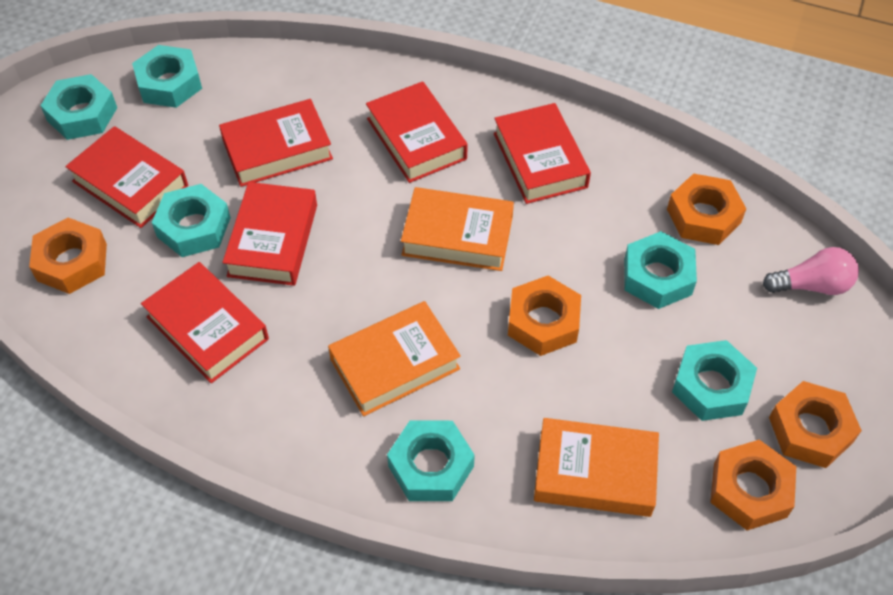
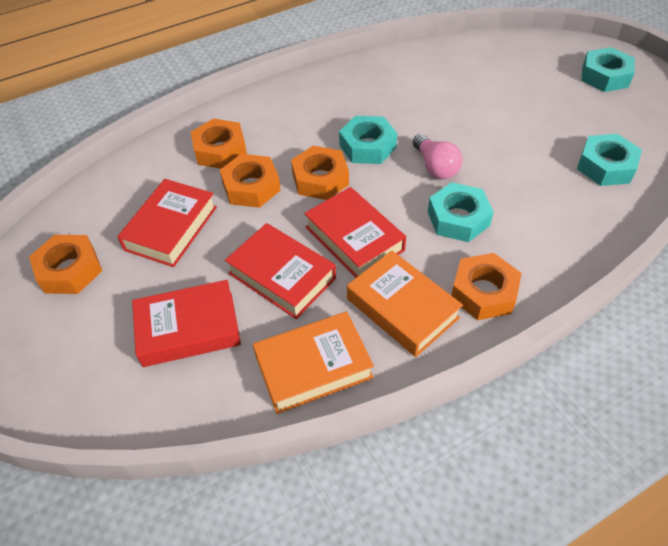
orange book: [328,301,461,416] [401,187,514,271] [534,418,659,517] = 3 -> [253,312,374,414] [347,250,463,357] = 2
red book: [65,126,188,228] [141,262,269,383] [219,99,333,187] [222,182,317,286] [366,81,468,183] [494,103,591,204] = 6 -> [117,179,217,267] [132,280,241,367] [225,223,336,319] [304,187,406,278] = 4
turquoise nut: [40,74,117,140] [132,45,202,108] [152,184,231,257] [387,421,475,501] [624,231,697,309] [672,340,757,421] = 6 -> [339,116,397,164] [428,182,494,242] [577,134,642,186] [581,47,635,92] = 4

